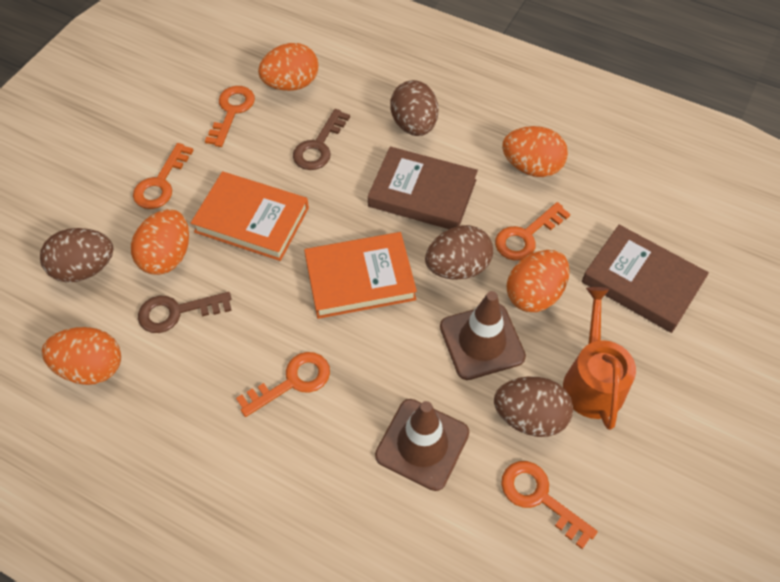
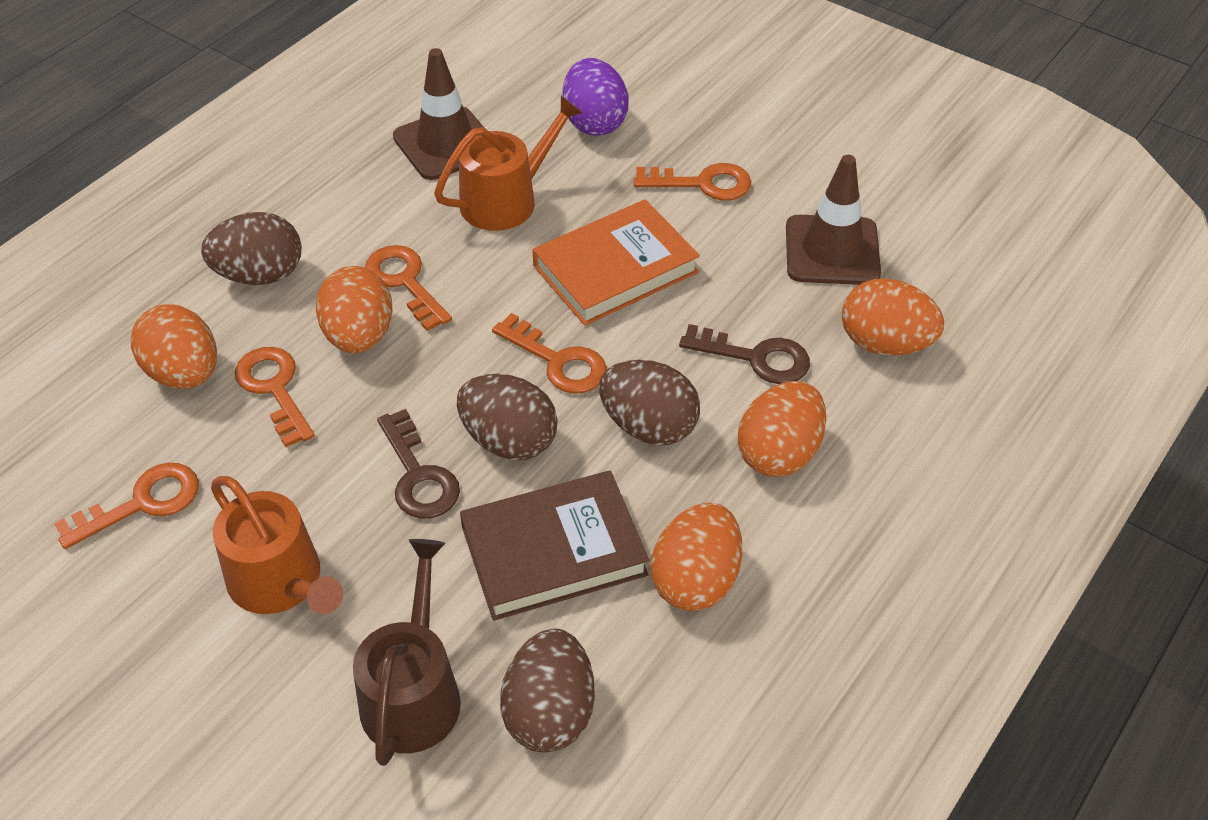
brown book: [368,146,478,229] [582,225,709,333] = 2 -> [460,471,649,621] = 1
brown watering can: none = 0 -> [353,539,461,766] = 1
orange book: [191,171,309,261] [304,232,417,319] = 2 -> [532,199,700,326] = 1
orange watering can: [563,287,636,430] = 1 -> [211,476,343,614] [434,96,583,231] = 2
purple egg: none = 0 -> [562,58,628,136] = 1

